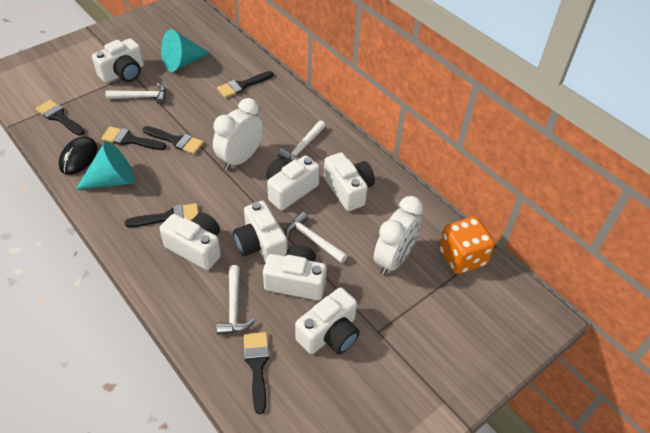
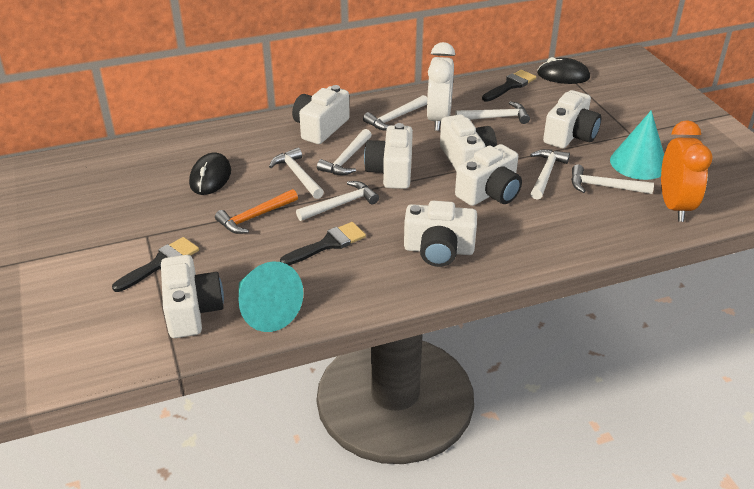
black brush: [36,100,85,136] [101,127,166,150] [125,203,199,227] [143,126,204,154] [217,71,273,98] [244,332,269,414] = 6 -> [112,237,199,292] [280,222,366,265] [482,70,536,102] = 3
black mouse: [59,136,98,175] = 1 -> [189,152,231,195] [537,57,590,84] = 2
orange clock: none = 0 -> [661,120,713,222] = 1
orange dice: [439,217,495,274] = 1 -> none = 0
orange hammer: none = 0 -> [215,189,298,234] = 1
white clock: [213,98,264,170] [373,196,423,275] = 2 -> [427,42,455,131] = 1
white hammer: [105,83,166,105] [216,265,255,335] [278,120,326,162] [285,212,348,263] = 4 -> [269,148,324,199] [296,181,379,221] [317,129,372,175] [363,95,427,130] [455,101,530,124] [530,149,570,200] [571,164,654,194] = 7

